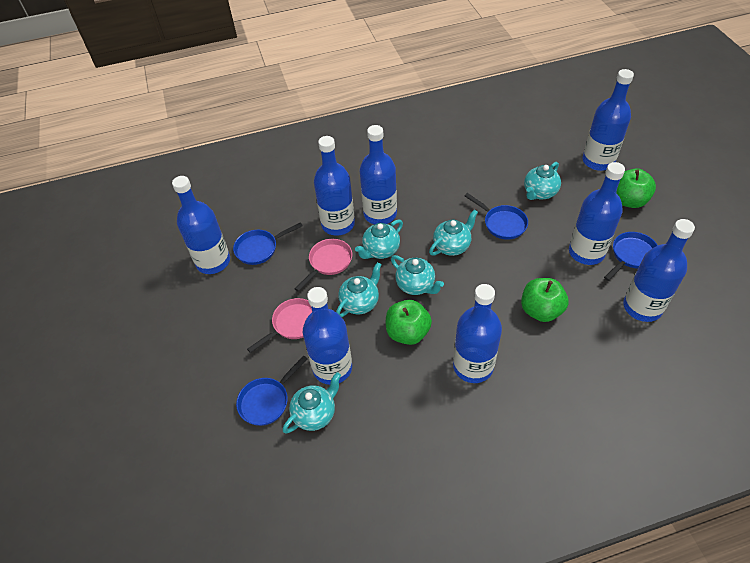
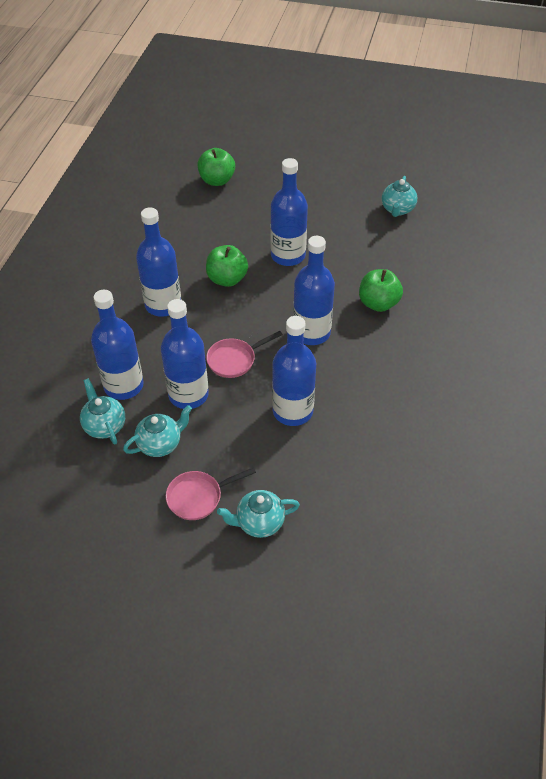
blue bottle: [172,176,230,274] [303,287,352,385] [314,136,355,236] [360,125,397,224] [453,284,502,383] [569,162,625,265] [582,69,634,171] [623,219,695,322] = 8 -> [91,290,144,400] [136,207,181,317] [161,299,209,409] [270,158,308,266] [272,316,316,426] [293,236,335,345] = 6
blue pan: [233,222,303,265] [236,356,308,426] [465,193,528,240] [604,232,658,281] = 4 -> none = 0
turquoise teapot: [283,372,341,434] [336,262,382,317] [355,219,403,259] [391,255,444,295] [429,209,478,256] [524,162,561,200] = 6 -> [80,378,125,444] [123,405,192,457] [217,490,300,538] [382,176,417,217] = 4

